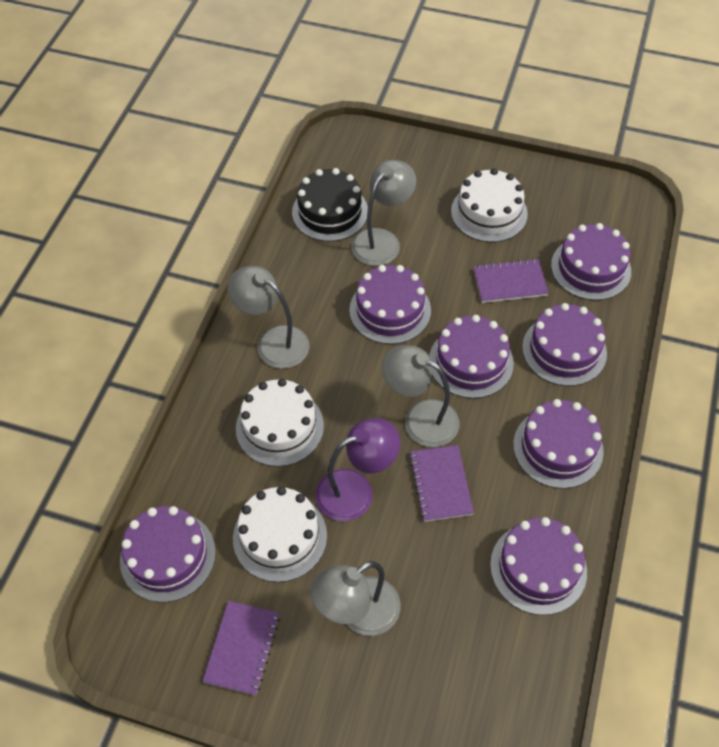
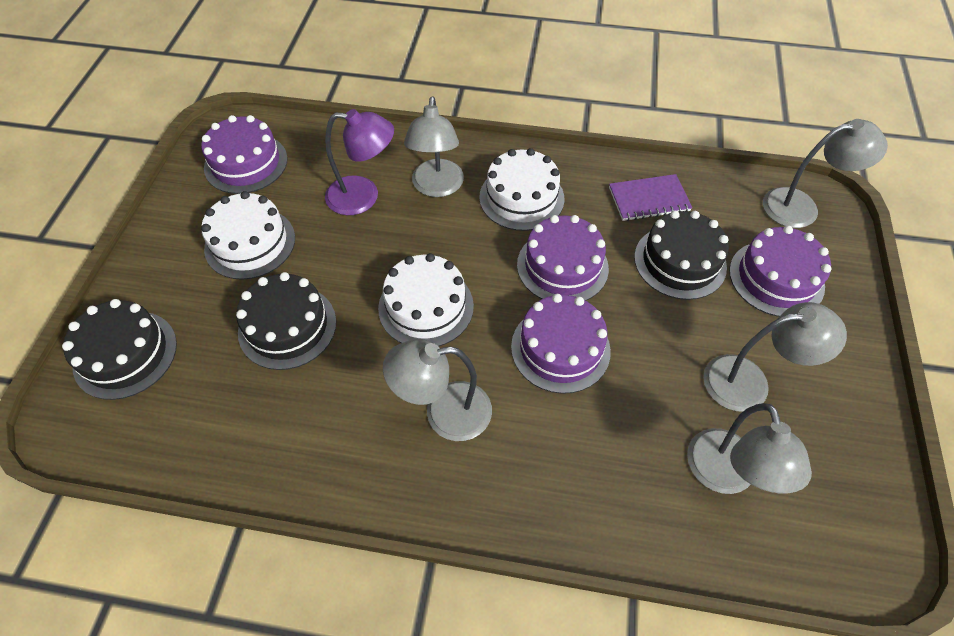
black cake: [292,168,368,242] = 1 -> [62,299,177,400] [236,272,336,370] [634,210,729,300] = 3
grey lamp: [227,266,310,369] [311,561,401,636] [351,160,416,266] [382,345,459,447] = 4 -> [383,339,492,441] [404,96,464,197] [687,403,812,494] [703,302,847,412] [763,119,888,228] = 5
purple cake: [120,506,216,602] [349,265,431,344] [429,315,514,399] [490,517,587,615] [513,399,604,489] [522,303,607,386] [551,223,631,300] = 7 -> [201,115,288,194] [511,294,611,394] [517,215,609,301] [729,226,831,317] = 4
purple notebook: [202,601,280,695] [409,445,474,522] [473,258,549,303] = 3 -> [609,174,692,221] = 1

